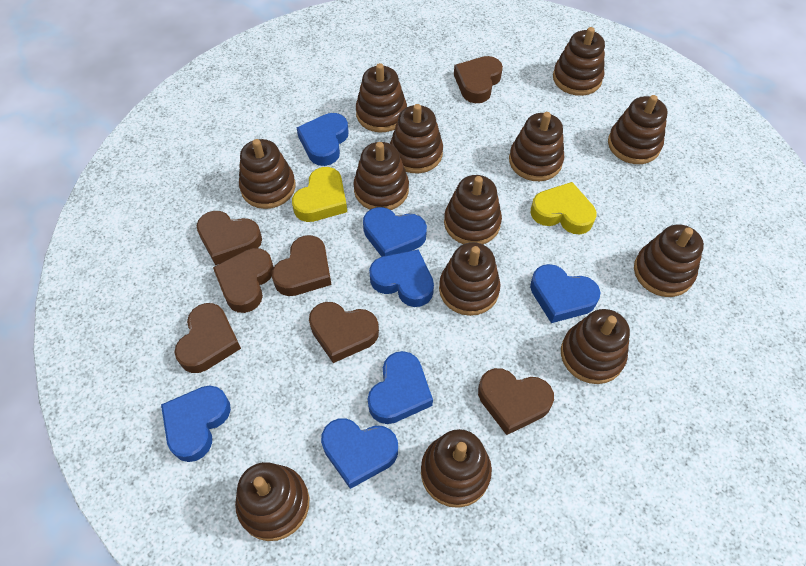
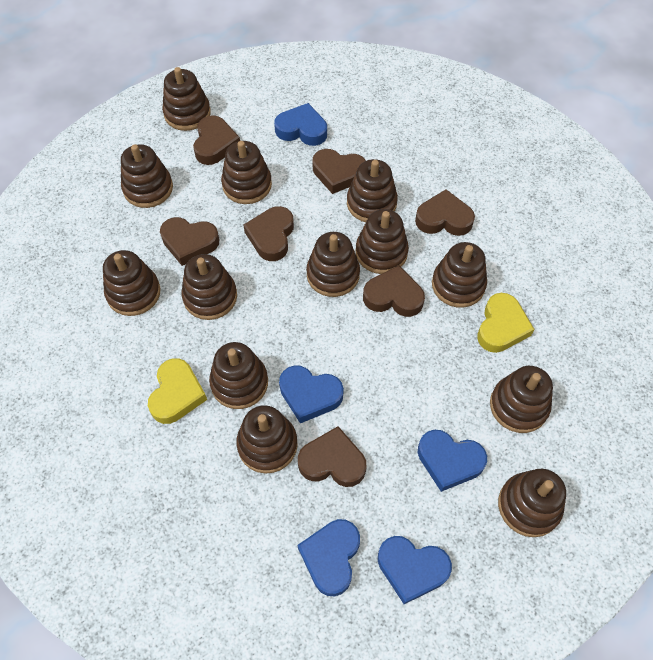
blue heart: [161,385,231,462] [297,113,349,166] [321,418,398,489] [363,207,427,257] [368,351,433,424] [369,249,434,307] [530,264,600,323] = 7 -> [274,103,327,146] [279,365,344,423] [298,519,360,596] [378,536,452,604] [418,430,487,492] = 5

